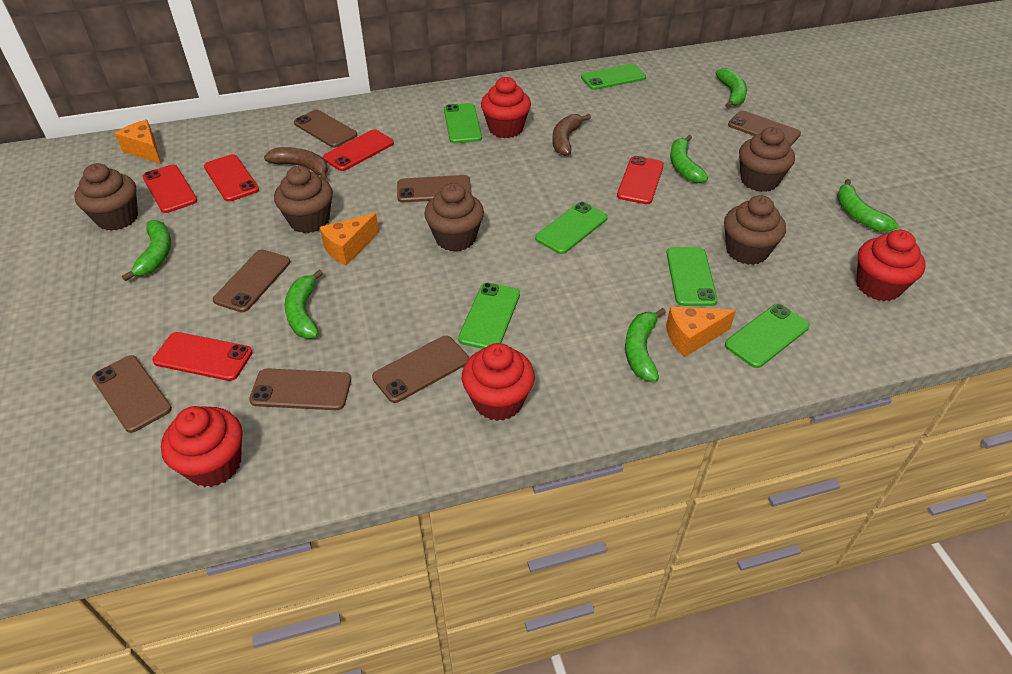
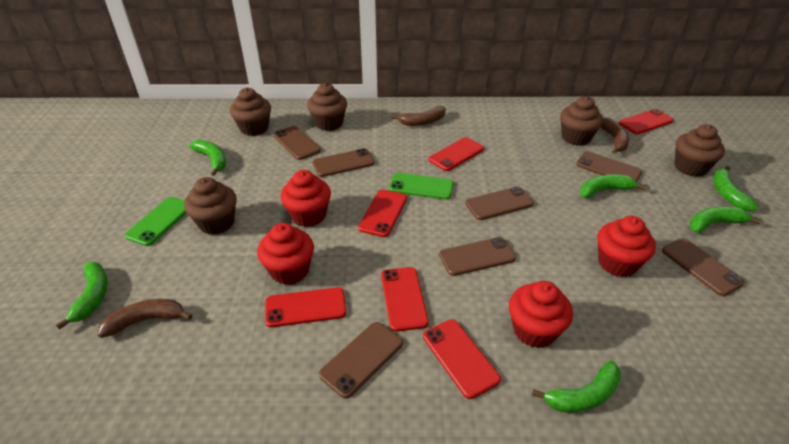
brown banana: [264,147,328,180] [552,114,591,156] = 2 -> [97,299,192,338] [391,106,446,126] [601,117,629,154] = 3
green phone: [444,103,482,143] [458,283,520,349] [535,202,608,254] [581,64,646,90] [666,247,718,306] [725,304,810,368] = 6 -> [124,197,186,246] [389,173,453,199] = 2
orange cheese: [115,120,161,164] [320,213,379,266] [666,307,736,357] = 3 -> none = 0
red phone: [142,164,198,213] [152,332,253,381] [204,154,259,202] [323,129,394,171] [617,156,664,204] = 5 -> [265,287,346,327] [358,189,407,237] [381,267,429,332] [423,319,501,399] [429,137,484,171] [619,109,673,134] = 6

